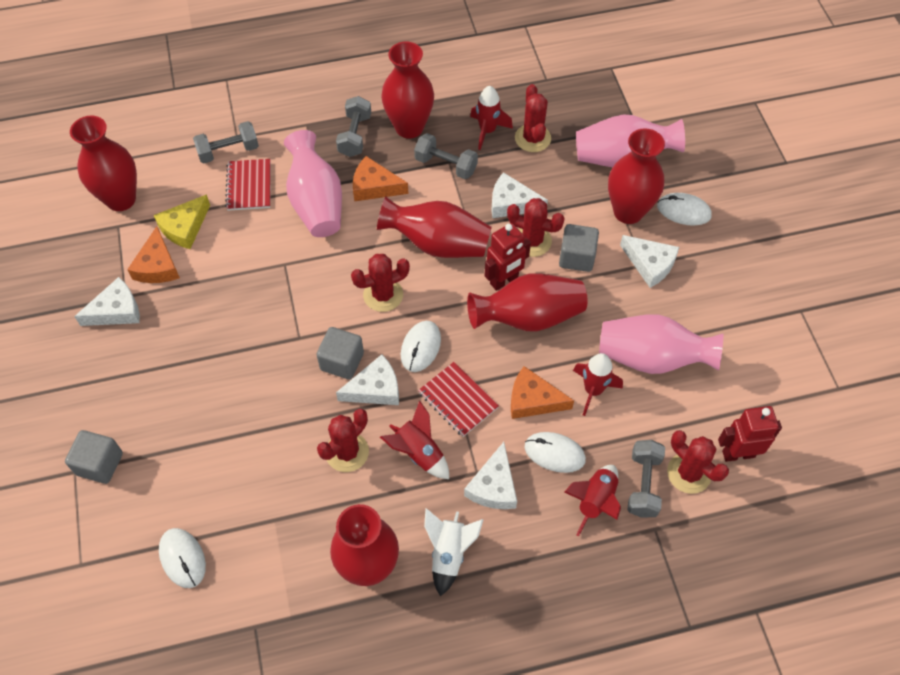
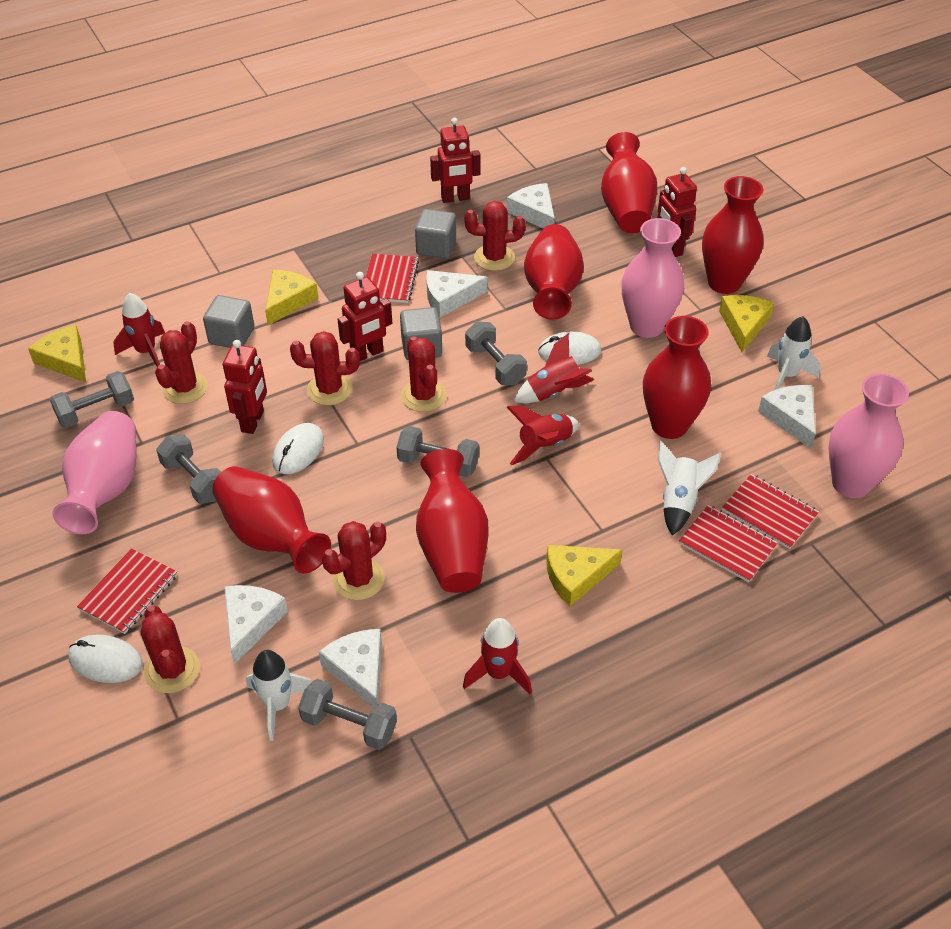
grey dumbbell: [193,121,259,163] [336,96,371,157] [414,133,478,179] [628,440,665,518] = 4 -> [50,371,134,428] [156,434,221,504] [298,679,397,750] [396,426,479,477] [465,321,527,385] = 5
orange cheese: [127,226,180,283] [353,156,409,201] [511,366,574,419] = 3 -> none = 0
red cactus: [317,409,369,472] [351,254,410,312] [507,198,565,257] [515,84,551,152] [667,430,729,494] = 5 -> [141,605,200,693] [155,321,208,404] [290,331,360,406] [322,521,386,600] [401,336,447,412] [464,201,526,271] = 6
red notebook: [225,159,271,211] [418,362,499,437] = 2 -> [77,548,177,634] [366,254,419,303] [679,505,778,583] [722,474,819,549] = 4
red robot: [485,223,531,291] [718,406,782,462] = 2 -> [223,340,267,434] [338,272,392,361] [430,117,481,203] [658,167,697,257] = 4
white mouse: [159,528,206,588] [401,321,441,372] [524,432,586,473] [657,193,712,226] = 4 -> [68,634,143,683] [272,423,324,474] [538,331,601,365] = 3
white rocket: [424,508,484,596] = 1 -> [246,650,311,741] [658,441,721,535] [767,316,820,390] = 3
yellow cheese: [154,194,210,249] = 1 -> [28,325,86,382] [265,270,318,325] [546,545,622,606] [719,295,774,352] = 4

